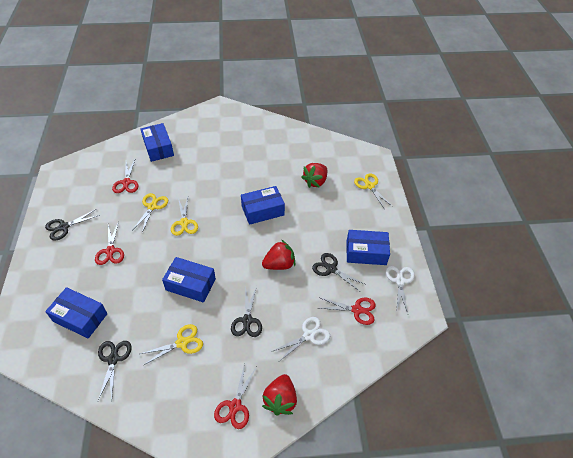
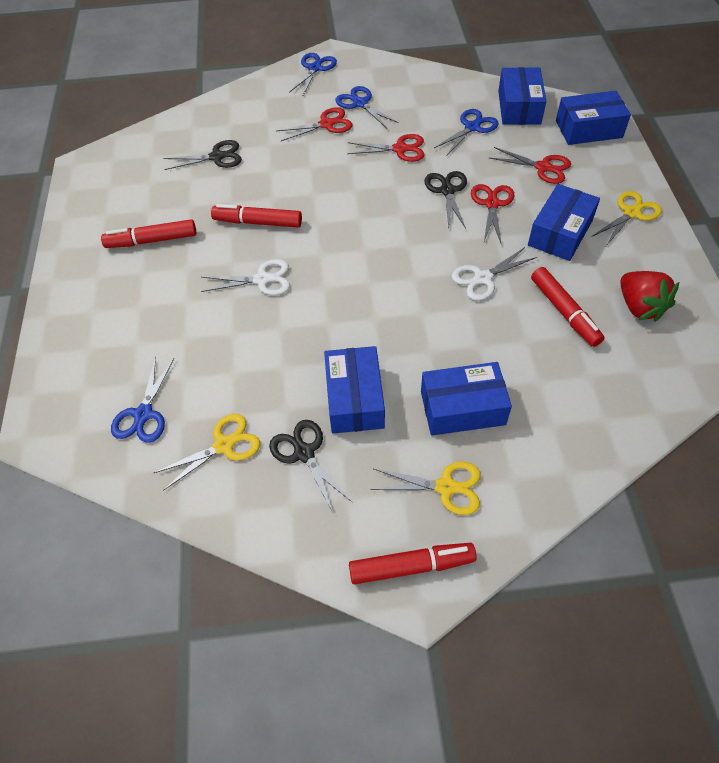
black scissors: [45,209,100,241] [98,341,132,401] [231,286,262,337] [312,253,365,291] = 4 -> [163,140,242,170] [269,420,353,512] [424,171,467,229] = 3
blue scissors: none = 0 -> [111,356,174,443] [289,53,337,95] [336,86,399,128] [434,109,499,155] = 4
red marker: none = 0 -> [101,219,196,248] [211,204,302,228] [349,543,477,584] [531,267,605,347] = 4
red strawberry: [262,240,295,270] [262,374,297,416] [301,163,328,188] = 3 -> [620,271,679,322] = 1
yellow scissors: [133,193,168,233] [140,324,203,365] [171,197,198,236] [354,173,392,208] = 4 -> [154,414,260,491] [370,461,480,515] [591,191,662,246] = 3

